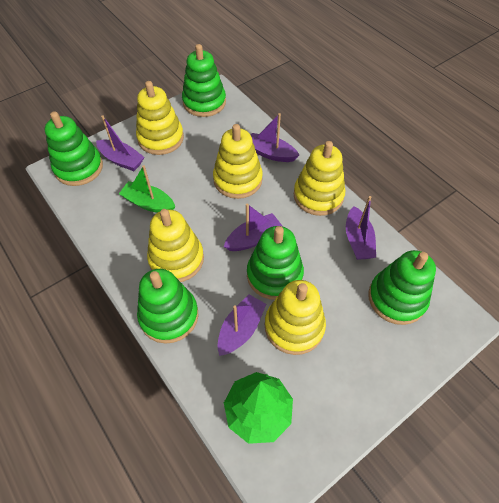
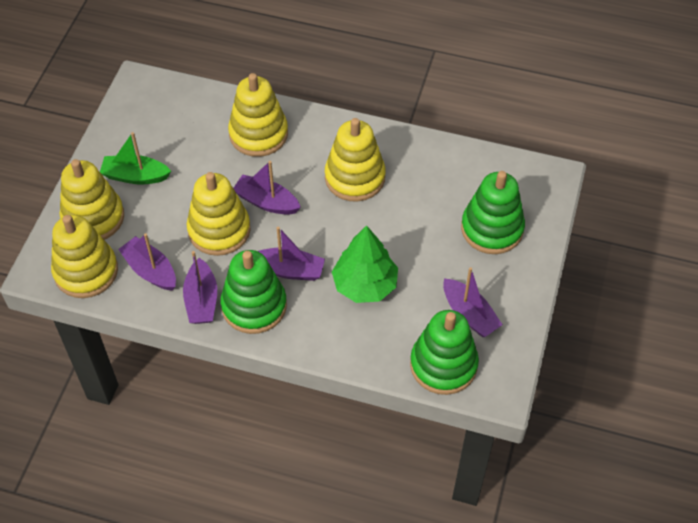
green stacking toy: [45,111,103,186] [137,269,198,344] [182,44,226,117] [247,226,304,300] [368,250,436,325] = 5 -> [220,250,287,334] [410,310,479,395] [461,171,525,254] = 3

